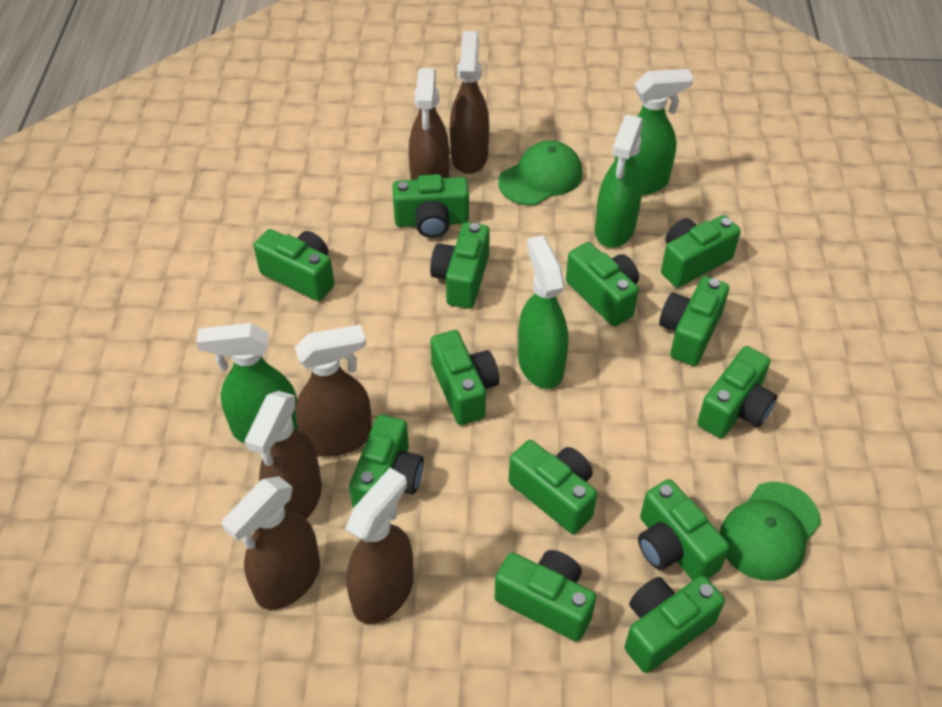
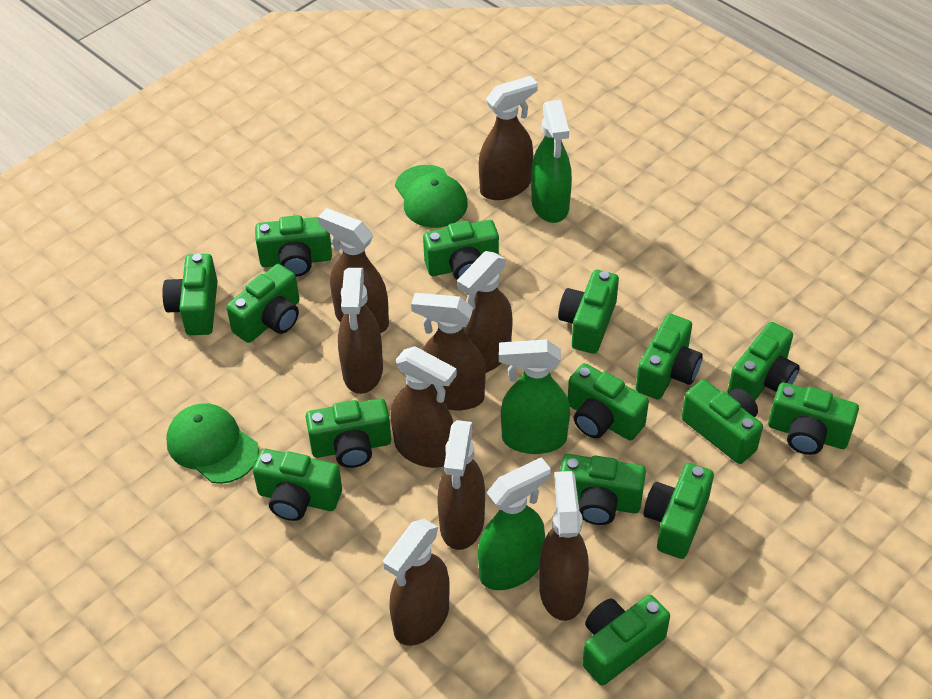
brown spray bottle: [221,476,320,610] [245,391,322,519] [295,324,372,457] [345,468,413,624] [409,68,449,180] [450,31,489,174] = 6 -> [318,208,389,333] [338,268,383,394] [383,519,450,646] [391,346,457,468] [411,293,486,410] [437,420,485,550] [457,251,513,373] [479,76,538,200] [539,471,589,621] = 9
green camera: [254,229,334,301] [349,415,424,509] [392,174,469,238] [430,222,490,309] [430,330,499,425] [495,550,596,642] [509,440,597,534] [566,242,639,327] [625,576,725,673] [638,479,729,580] [659,276,729,366] [661,215,741,288] [697,346,777,438] = 13 -> [162,254,217,335] [226,264,299,343] [253,449,342,521] [255,215,332,277] [306,399,391,468] [423,220,499,280] [558,270,619,354] [560,454,646,525] [568,363,649,441] [582,595,670,686] [636,314,703,400] [644,463,714,559] [682,380,763,464] [727,322,799,400] [768,382,859,455] = 15
green spray bottle: [196,323,298,443] [518,235,568,389] [595,115,643,248] [615,69,694,195] = 4 -> [478,457,551,590] [499,339,570,454] [531,100,572,223] = 3

